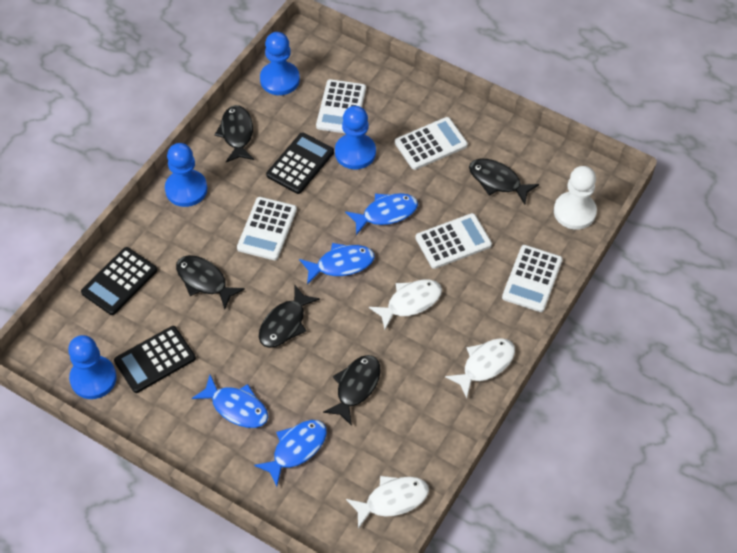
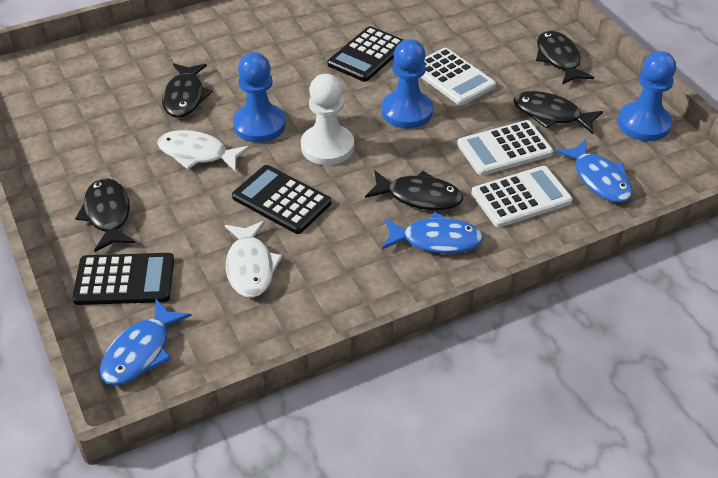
blue fish: [192,375,268,428] [254,420,327,487] [299,243,374,285] [345,193,418,235] = 4 -> [100,299,192,385] [382,212,483,253] [555,139,633,203] = 3
blue pawn: [68,335,117,399] [165,143,207,207] [260,32,300,95] [335,106,376,169] = 4 -> [233,52,286,143] [381,39,433,128] [618,51,676,141] = 3
white calculator: [237,197,297,260] [316,79,366,133] [395,117,468,170] [416,213,492,269] [502,245,562,312] = 5 -> [421,48,496,105] [457,120,553,176] [471,166,573,227] = 3
white fish: [346,476,429,529] [369,279,442,330] [445,338,515,398] = 3 -> [157,130,250,172] [225,221,283,298] = 2

